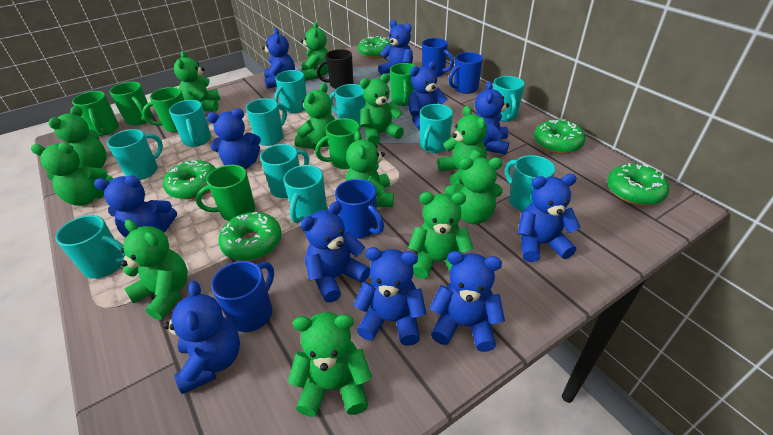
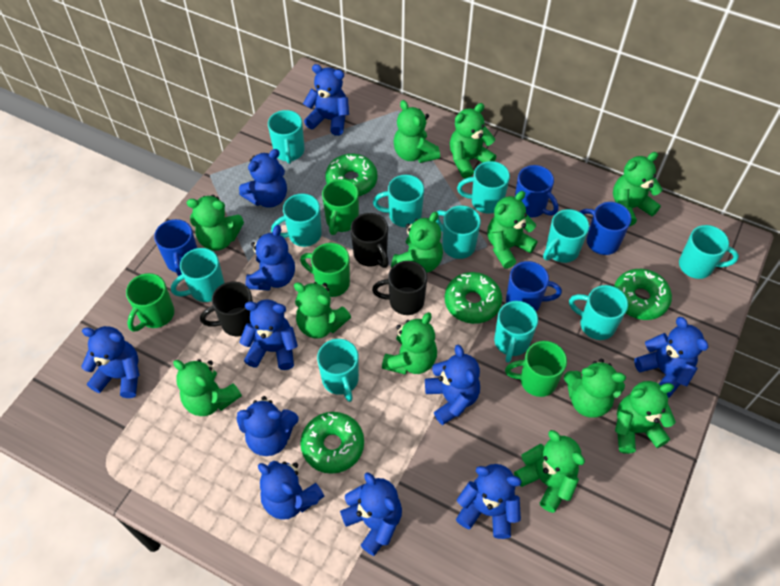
black mug: [316,49,354,89] = 1 -> [200,282,253,336] [351,213,389,268] [372,261,427,315] = 3
green donut: [163,160,216,199] [219,212,282,261] [358,36,392,59] [534,120,586,154] [607,163,669,205] = 5 -> [300,412,364,474] [325,154,377,196] [445,272,502,324] [614,269,672,320] = 4
green mug: [72,91,119,136] [109,82,153,126] [142,87,184,132] [196,165,255,221] [315,118,360,169] [390,63,416,106] = 6 -> [126,273,174,332] [300,243,350,297] [322,179,359,235] [505,341,567,397] = 4

